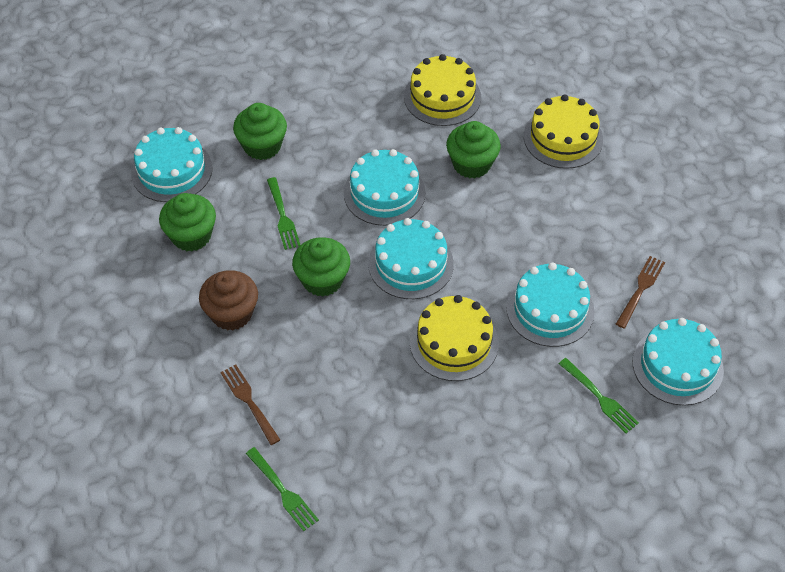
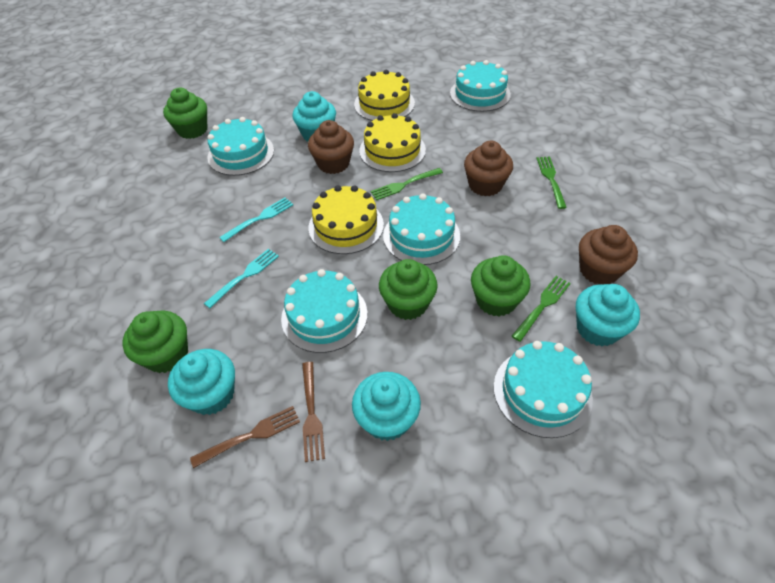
brown cupcake: [199,270,258,331] = 1 -> [308,120,354,174] [464,141,513,196] [579,225,638,284] = 3
turquoise cupcake: none = 0 -> [168,349,235,415] [292,91,336,141] [352,372,421,441] [576,284,640,346] = 4
turquoise fork: none = 0 -> [204,249,279,308] [219,197,293,242] = 2

